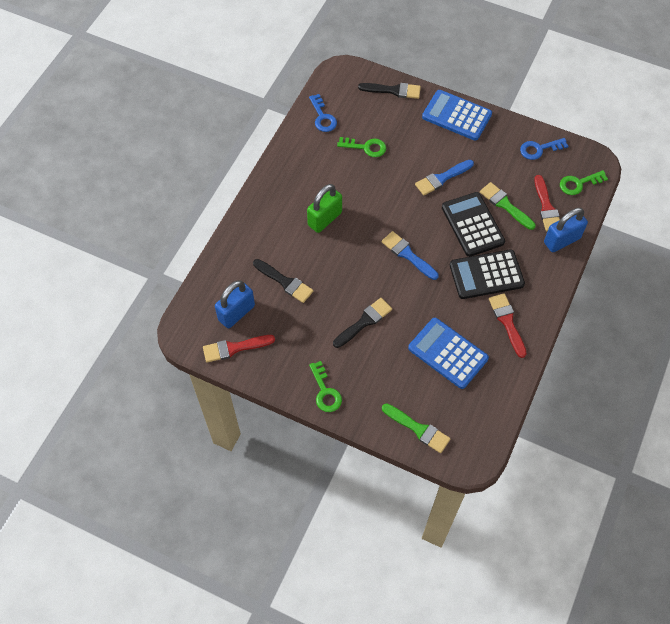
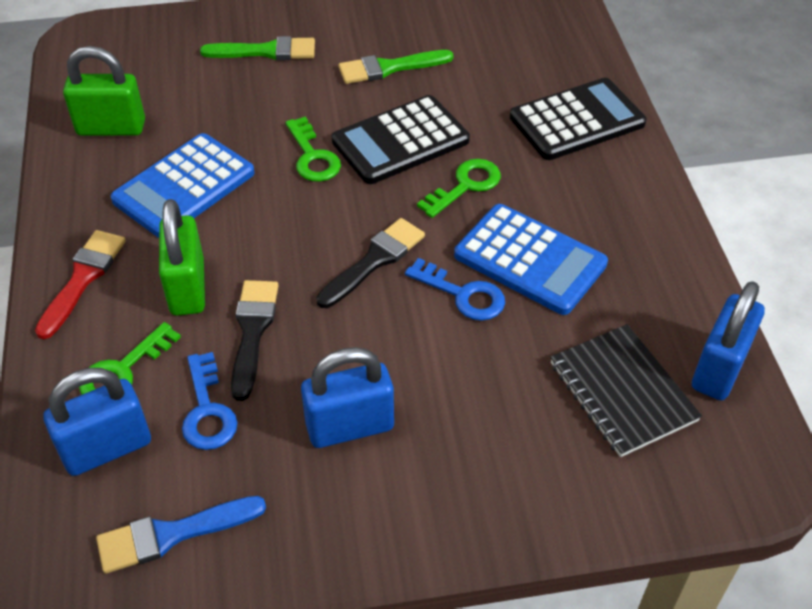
black brush: [253,259,313,303] [333,298,392,348] [358,83,421,99] = 3 -> [231,280,279,401] [316,218,425,308] = 2
black notebook: none = 0 -> [550,324,702,457] = 1
blue brush: [382,231,439,280] [415,160,474,195] = 2 -> [96,496,266,574] = 1
blue padlock: [215,280,255,328] [544,208,588,252] = 2 -> [43,368,151,476] [301,347,394,448] [692,281,765,400] = 3
green padlock: [307,184,342,233] = 1 -> [63,46,145,136] [159,199,205,316] = 2
red brush: [203,335,275,362] [489,293,527,358] [534,175,560,231] = 3 -> [35,230,126,339] = 1

